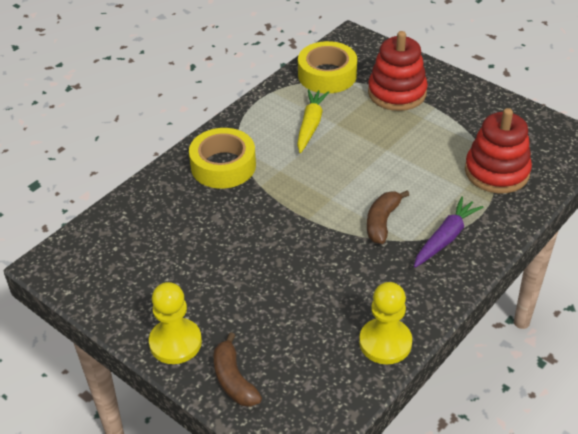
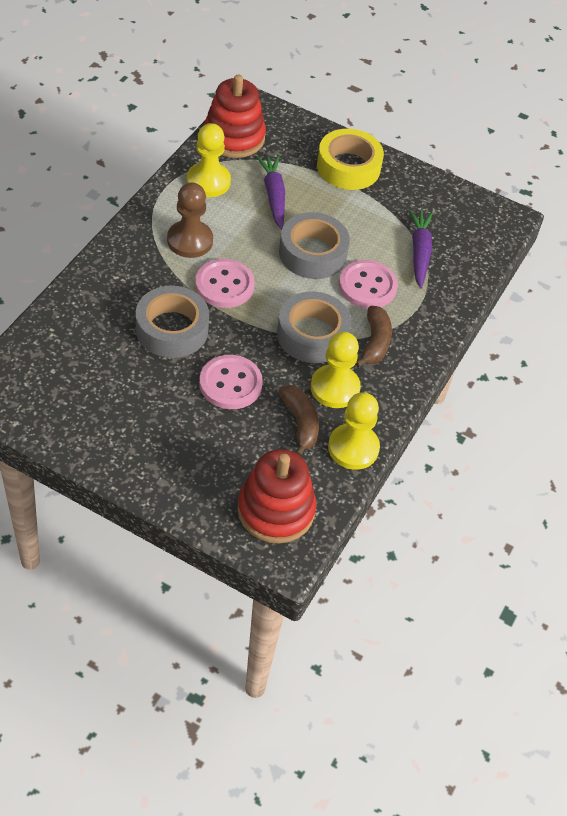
brown pawn: none = 0 -> [167,183,213,258] = 1
grey tape: none = 0 -> [136,286,209,358] [277,292,351,363] [279,212,350,279] = 3
pink button: none = 0 -> [195,259,255,308] [199,355,263,409] [339,260,398,308] = 3
purple carrot: [414,197,483,268] = 1 -> [256,155,285,229] [409,210,433,289] = 2
yellow carrot: [297,89,329,153] = 1 -> none = 0
yellow pawn: [149,282,202,364] [359,282,412,364] = 2 -> [187,123,231,197] [311,332,361,408] [328,392,380,470] = 3
yellow tape: [189,128,256,189] [298,41,357,93] = 2 -> [317,129,384,190] = 1

